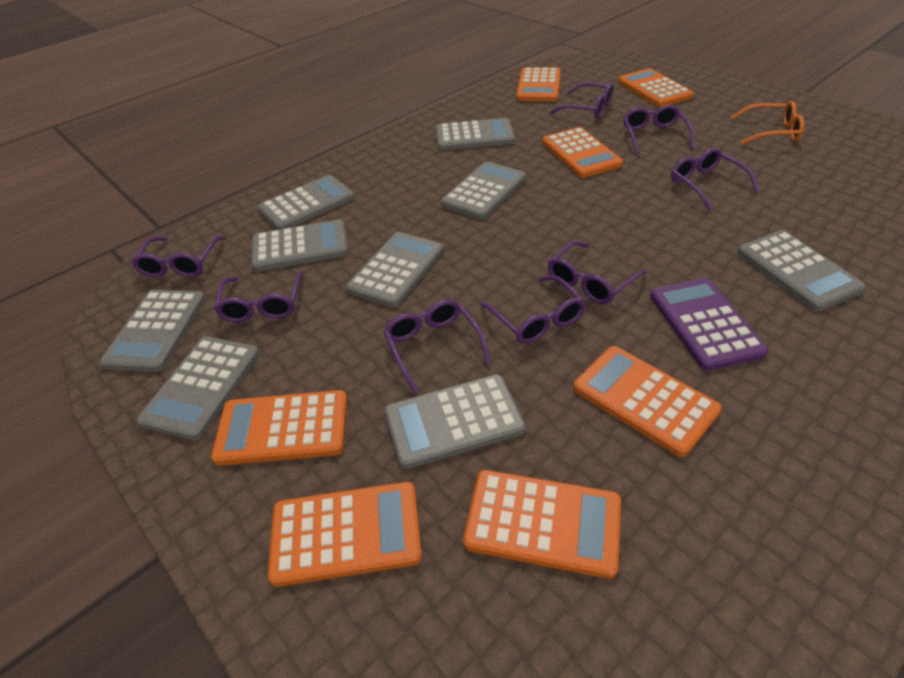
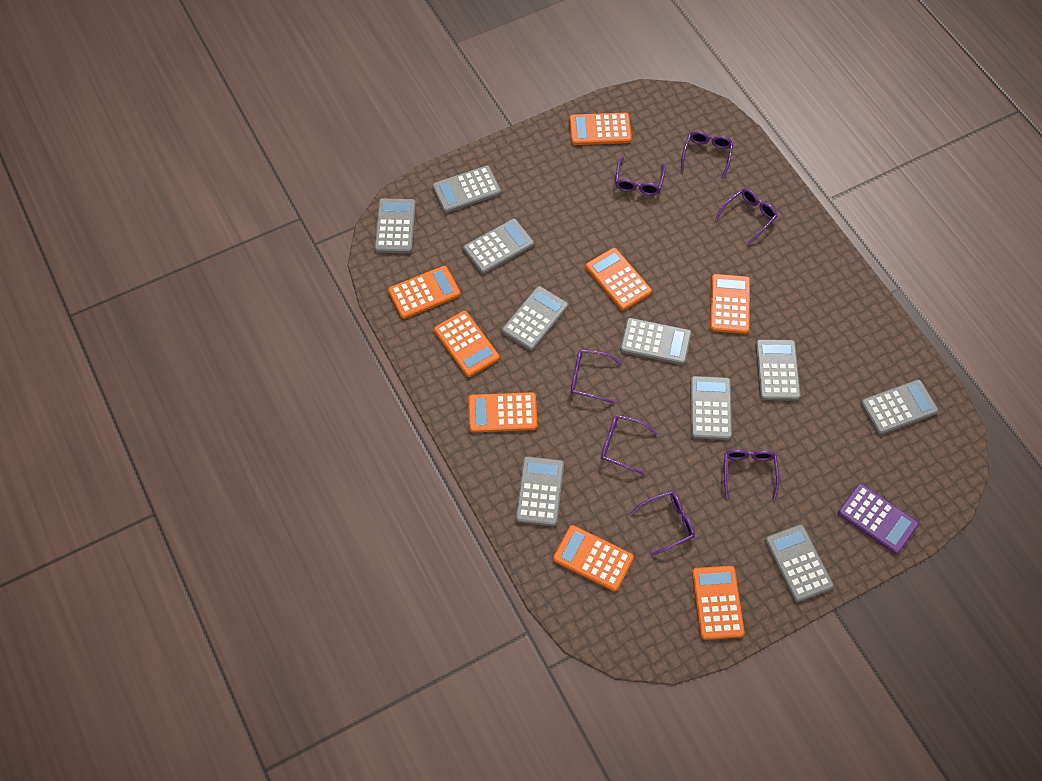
grey calculator: [100,290,206,372] [136,337,260,440] [251,219,349,271] [258,175,355,230] [346,232,444,308] [384,375,526,469] [436,118,515,150] [441,161,526,219] [737,230,866,311] = 9 -> [374,198,416,253] [432,166,501,213] [463,219,534,274] [502,286,568,351] [516,456,564,526] [620,318,691,365] [690,376,732,440] [756,339,801,401] [765,524,834,602] [861,380,938,435] = 10
orange calculator: [211,390,347,466] [268,482,422,587] [463,470,621,579] [516,67,561,101] [542,127,623,178] [573,346,722,457] [618,68,694,107] = 7 -> [388,266,461,319] [434,311,500,377] [468,392,537,432] [553,525,634,592] [569,113,632,145] [586,248,652,311] [692,566,745,640] [710,274,750,334] = 8
orange glasses: [731,101,804,145] = 1 -> none = 0
purple glasses: [132,236,225,277] [214,271,303,322] [383,299,491,393] [480,275,586,344] [548,241,647,304] [550,82,614,118] [623,105,694,154] [671,148,759,211] = 8 -> [571,349,622,404] [601,415,658,475] [615,157,666,195] [630,491,695,556] [681,131,733,180] [716,189,777,245] [724,449,779,500] = 7

